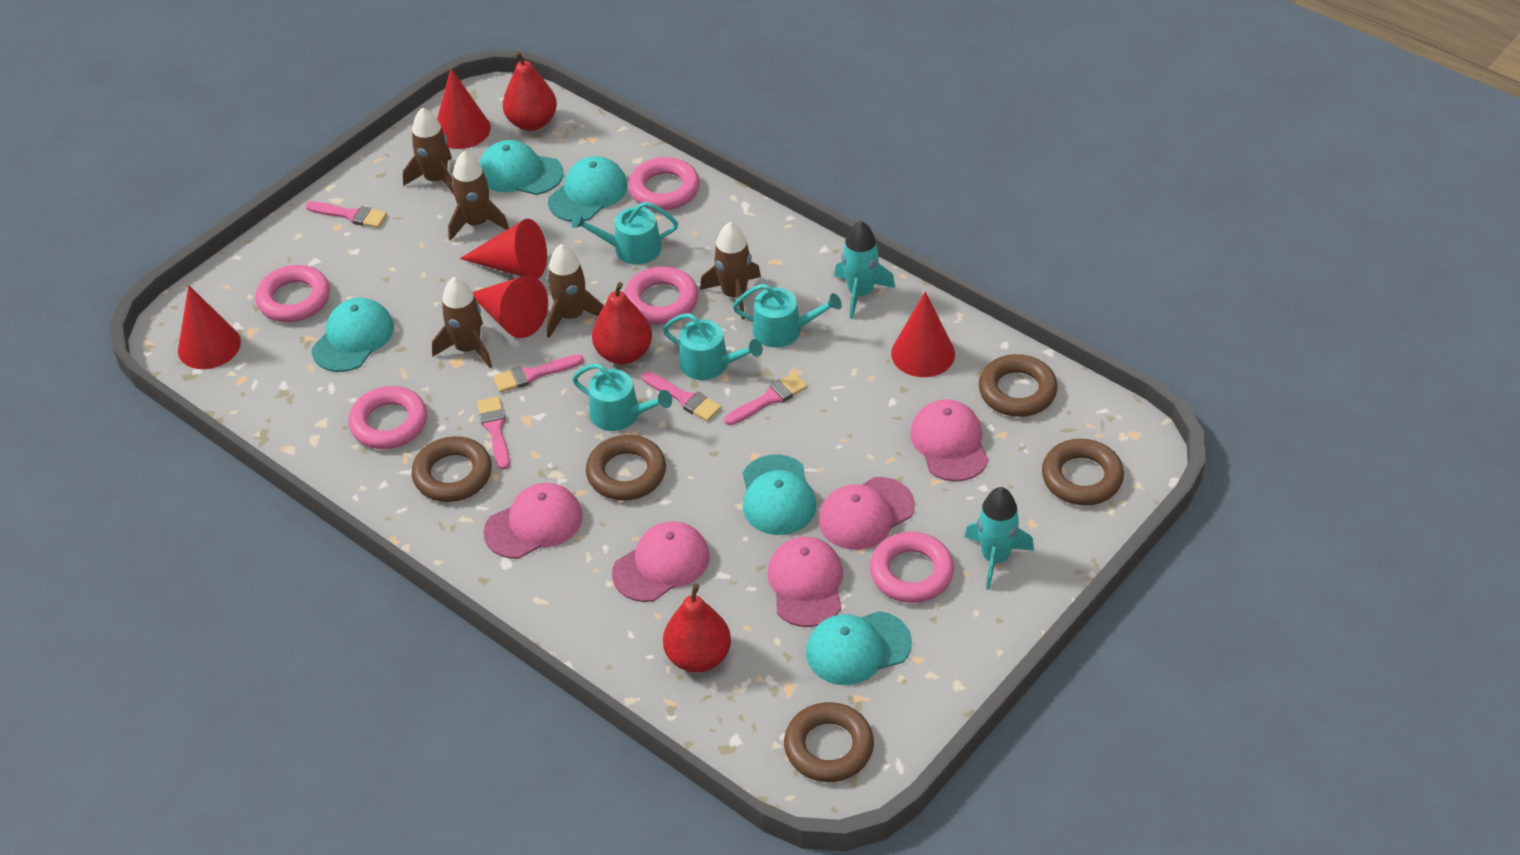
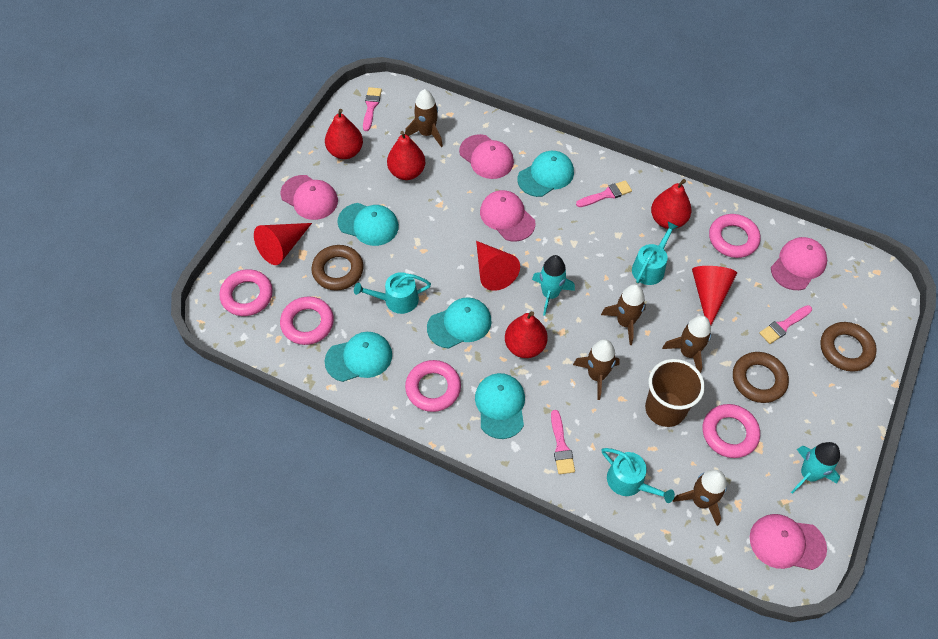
brown cup: none = 0 -> [645,359,705,427] = 1
brown ring: [412,436,492,502] [586,435,666,501] [784,702,874,782] [979,354,1058,417] [1042,439,1124,505] = 5 -> [312,245,364,291] [733,352,789,403] [820,322,877,372] = 3
pink brush: [306,201,387,228] [477,397,510,470] [493,354,584,393] [642,372,722,422] [724,373,808,425] = 5 -> [363,87,382,131] [551,410,575,474] [576,180,632,207] [759,305,812,344] = 4
red cone: [178,285,241,369] [437,69,491,149] [460,219,547,279] [473,276,548,338] [891,292,955,377] = 5 -> [254,223,312,265] [476,241,520,291] [692,266,737,325] = 3
red pear: [503,51,557,131] [592,282,652,364] [663,584,731,673] = 3 -> [325,109,363,159] [387,131,425,180] [505,311,548,358] [651,179,691,229] = 4
turquoise watering can: [572,202,678,265] [572,363,672,431] [663,313,763,380] [733,284,842,348] = 4 -> [354,272,431,314] [602,448,675,503] [632,222,678,285] = 3

